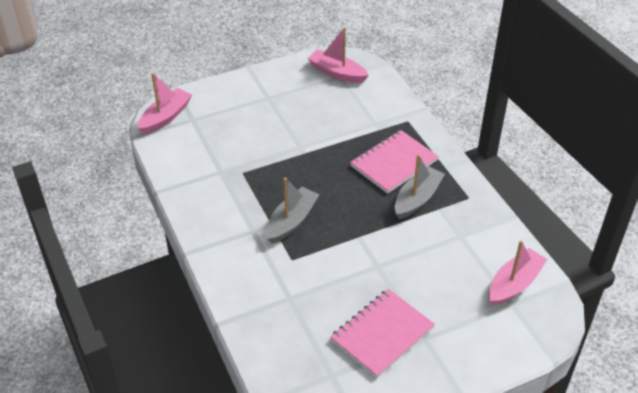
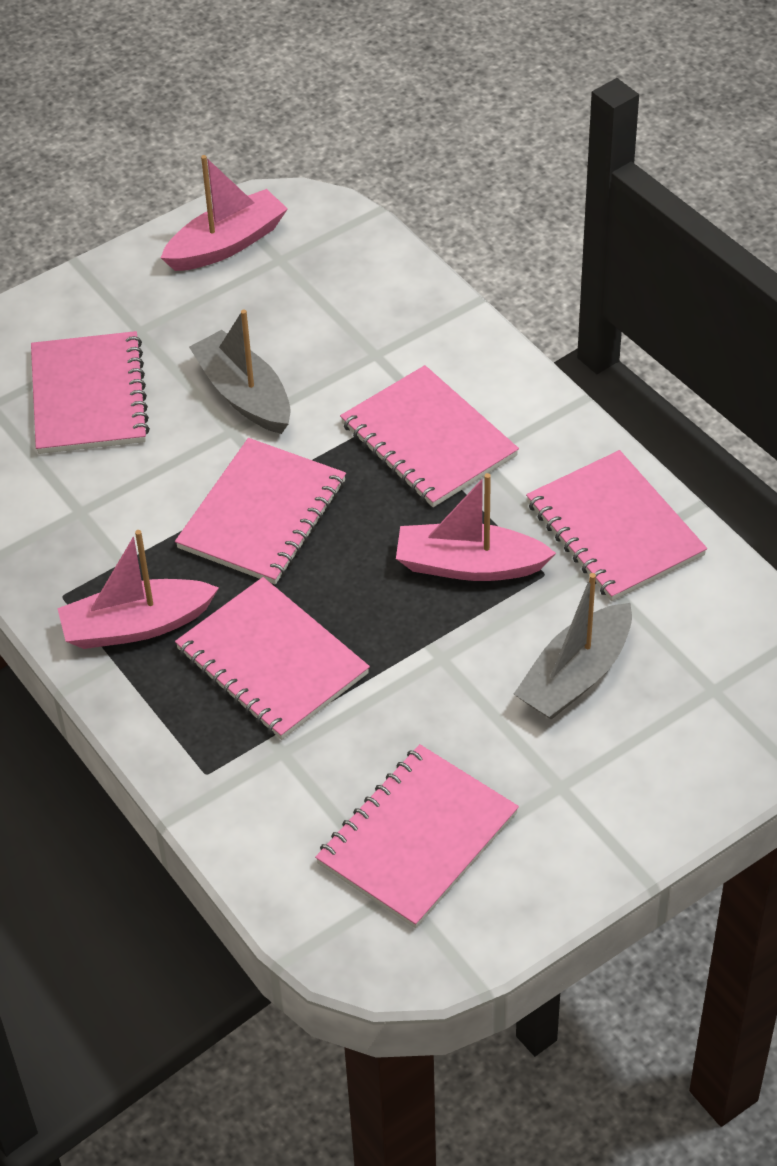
pink notebook: [330,289,435,378] [350,130,439,194] = 2 -> [31,331,150,454] [175,438,346,584] [175,577,370,740] [315,744,519,928] [340,365,519,507] [526,450,707,601] = 6

